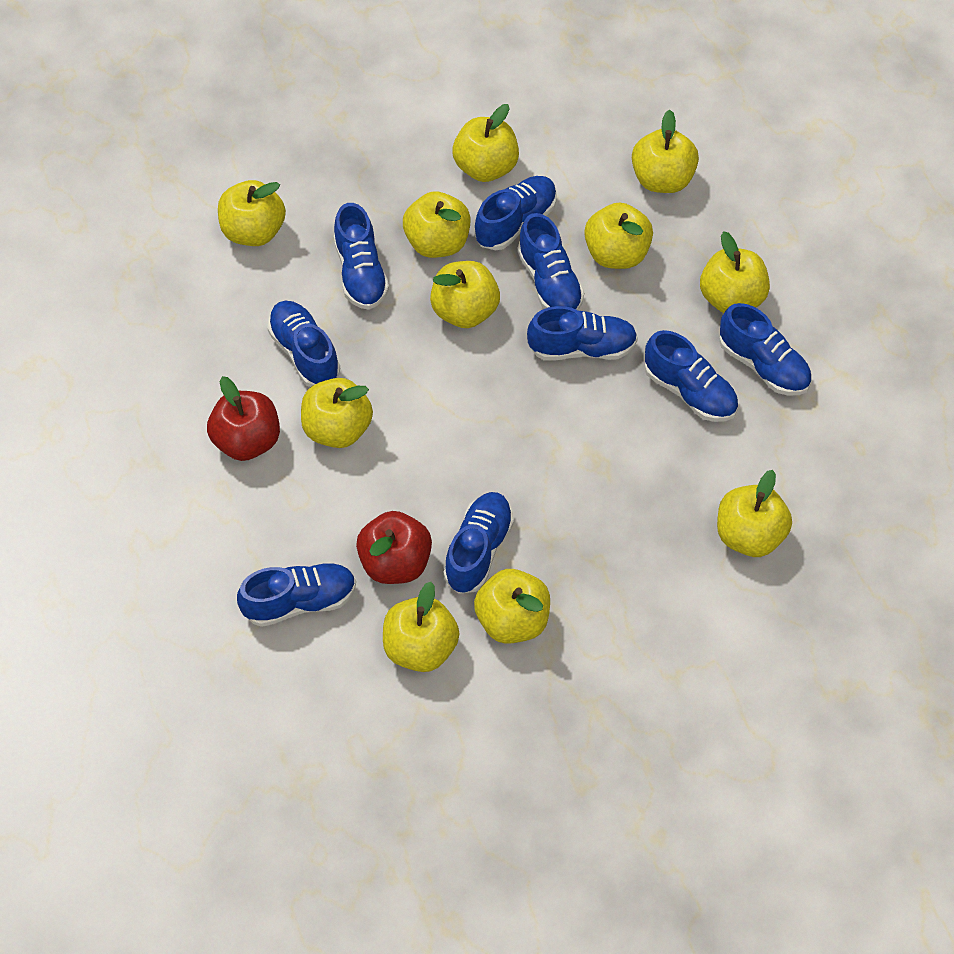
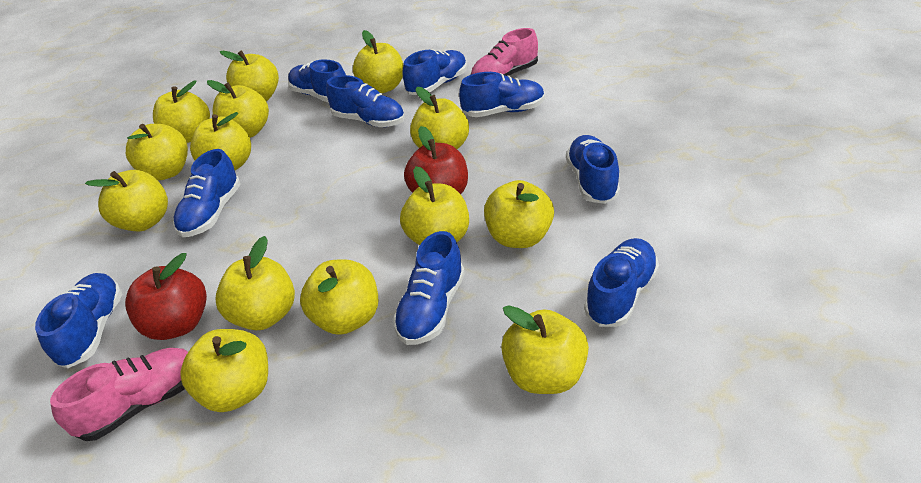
pink shoe: none = 0 -> [50,348,188,441] [471,28,538,76] = 2
yellow apple: [218,180,286,246] [301,378,373,448] [383,582,460,672] [403,191,471,258] [430,261,500,328] [452,104,519,182] [474,569,550,644] [584,202,653,269] [632,110,699,193] [700,231,770,313] [717,470,792,557] = 11 -> [85,170,168,232] [126,124,188,180] [153,81,210,143] [180,329,268,412] [190,112,251,170] [207,80,269,138] [216,236,295,330] [220,51,279,101] [300,260,378,335] [353,30,403,93] [400,166,469,245] [410,87,469,149] [484,180,554,248] [501,305,589,394] = 14

